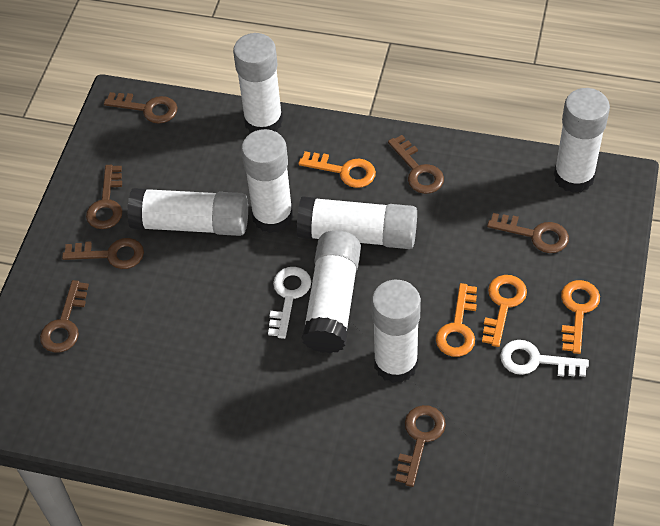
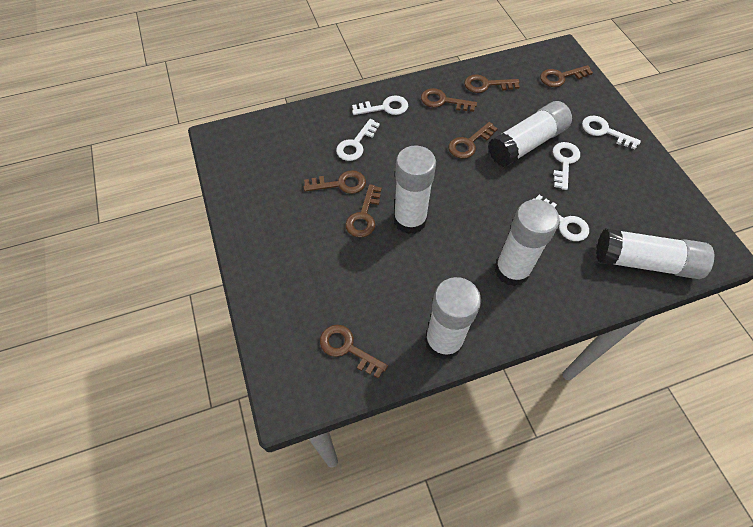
orange key: [298,151,376,188] [436,283,477,357] [482,275,527,347] [561,280,600,354] = 4 -> none = 0
white glue stick: [127,188,248,236] [233,33,283,133] [241,129,293,233] [297,196,417,249] [302,230,361,353] [372,280,421,383] [554,88,610,193] = 7 -> [394,145,436,234] [425,277,481,360] [488,101,572,167] [494,199,560,286] [596,228,714,279] = 5
white key: [268,267,311,339] [500,340,589,377] = 2 -> [336,119,380,161] [352,95,408,115] [532,195,589,241] [553,142,580,190] [582,115,641,149] = 5

